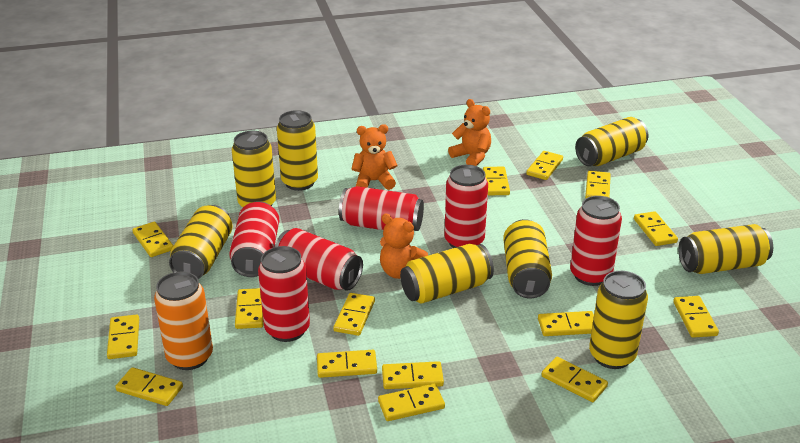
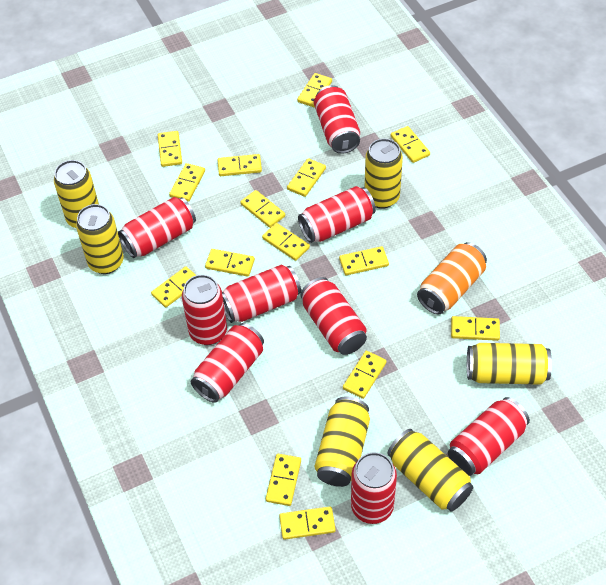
orange teddy bear: [351,124,398,190] [380,213,428,279] [448,99,491,166] = 3 -> none = 0
red can: [229,201,279,277] [258,246,310,342] [275,228,363,291] [339,186,424,231] [444,165,488,248] [570,196,622,286] = 6 -> [118,197,196,258] [182,275,227,345] [191,323,264,403] [222,265,301,323] [298,186,376,243] [300,277,367,355] [314,85,360,154] [351,452,397,524] [448,397,530,476] = 9
yellow can: [169,205,233,279] [232,131,276,207] [277,110,318,191] [400,244,494,304] [503,219,552,298] [575,117,648,166] [589,271,648,369] [678,224,773,274] = 8 -> [54,160,99,228] [76,204,124,274] [315,397,370,487] [365,138,403,209] [387,429,473,511] [467,343,552,385] = 6

